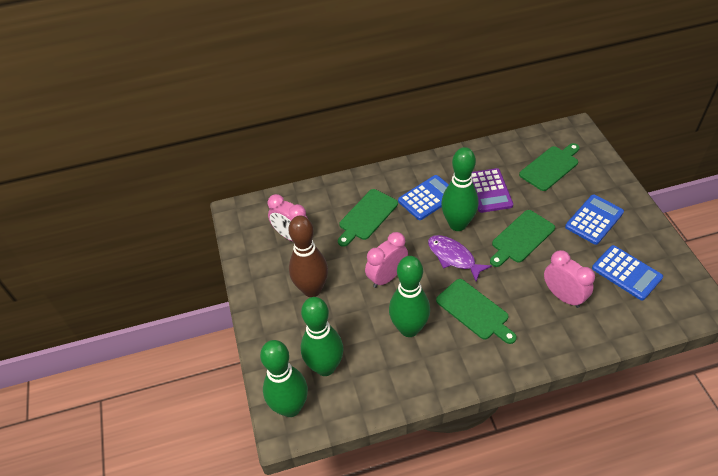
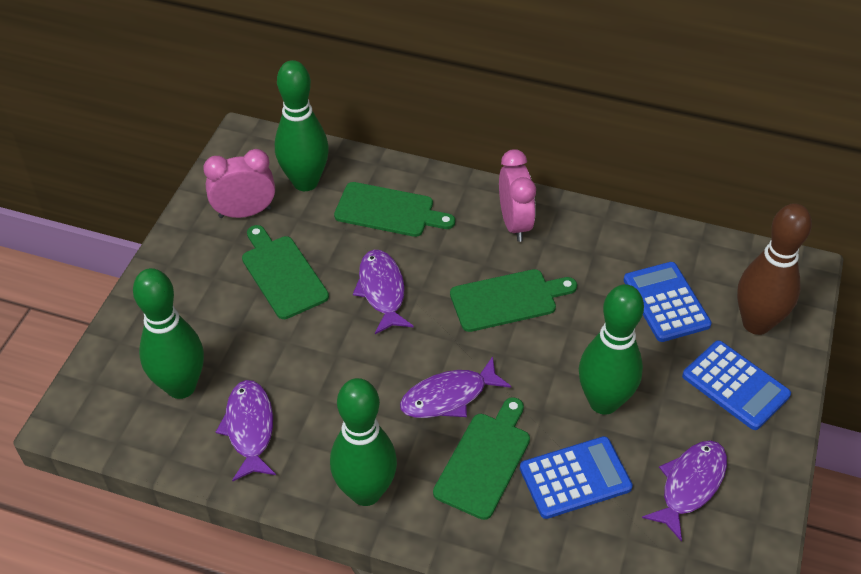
pink clock: [268,194,307,241] [365,232,408,288] [544,250,595,308] = 3 -> [203,149,275,218] [499,149,536,242] = 2
purple calculator: [472,168,513,213] = 1 -> none = 0
purple fish: [428,235,492,281] = 1 -> [216,380,276,481] [353,250,414,334] [400,356,511,418] [642,440,727,542] = 4

